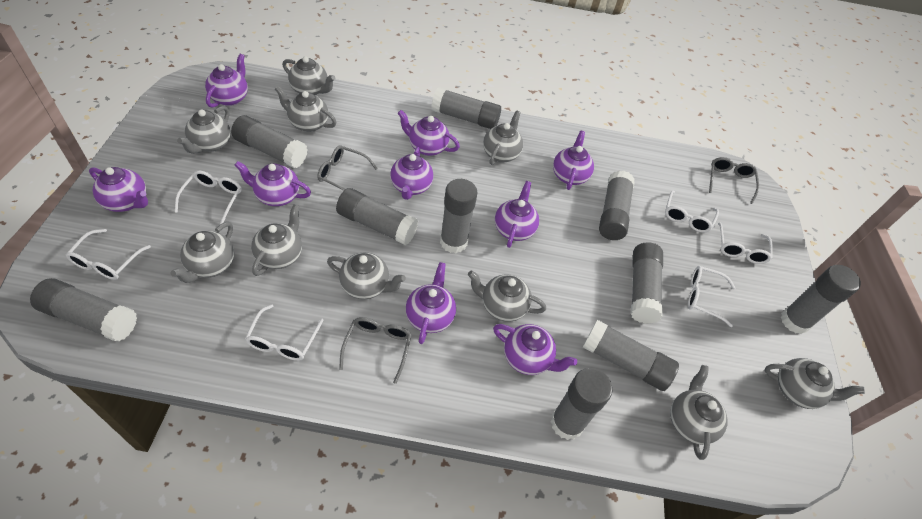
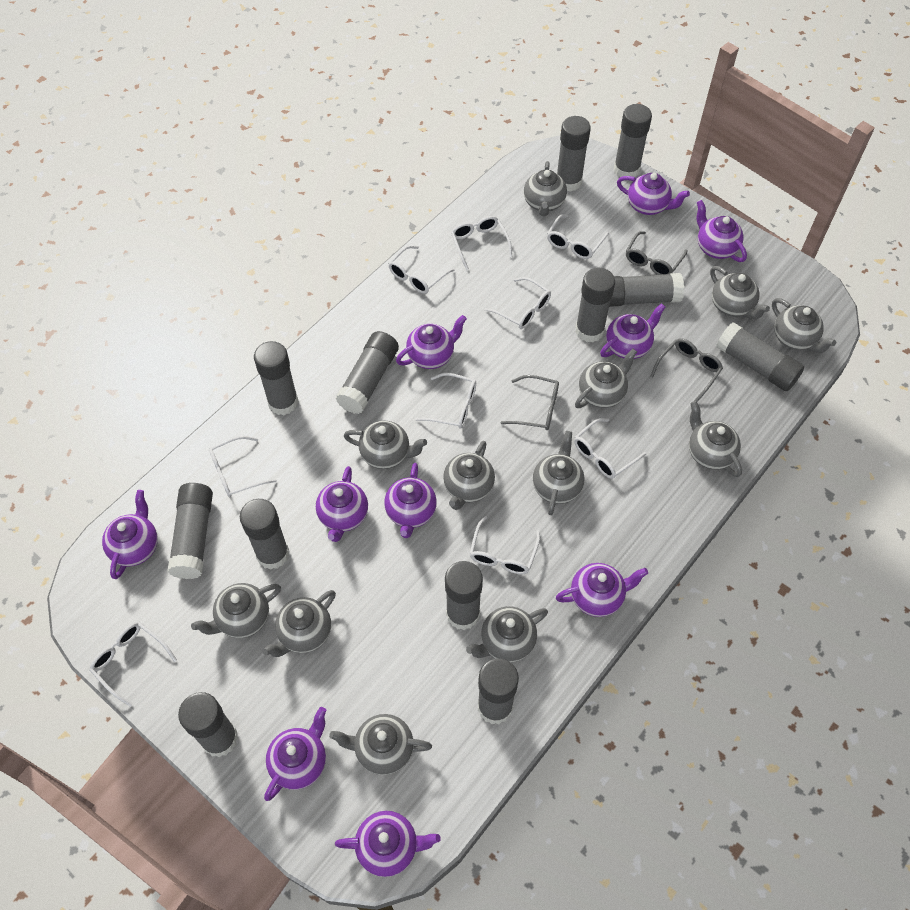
grey glue stick: [30,278,137,341] [231,115,308,168] [336,188,418,245] [431,87,501,129] [440,179,477,253] [550,368,612,440] [583,320,679,391] [599,171,635,240] [631,242,663,324] [781,265,861,334] = 10 -> [167,483,213,579] [178,692,238,757] [240,499,289,570] [254,341,298,415] [336,331,399,414] [445,561,483,630] [478,658,519,724] [557,116,591,192] [575,268,615,343] [609,273,684,307] [614,104,652,177] [716,322,804,391] = 12
grey teapot: [171,222,234,283] [177,106,231,154] [251,204,302,276] [275,86,337,132] [283,56,335,95] [327,252,406,299] [468,271,546,322] [483,110,523,165] [670,365,728,460] [765,358,865,409] = 10 -> [191,583,281,638] [262,590,336,657] [329,714,432,775] [344,421,427,469] [443,441,495,510] [466,606,548,662] [524,161,567,216] [533,431,585,515] [575,349,637,408] [689,401,742,477] [710,266,770,319] [772,298,836,353] = 12
purple teapot: [89,167,148,212] [205,54,248,108] [234,161,311,206] [390,147,433,200] [398,110,460,156] [406,262,456,344] [493,324,577,375] [495,181,539,248] [553,131,594,190] = 9 -> [102,490,158,579] [264,707,326,801] [316,466,368,542] [335,811,441,877] [384,463,437,538] [396,315,467,369] [556,563,648,617] [600,303,665,359] [617,173,690,215] [696,200,747,262] = 10
white glasses: [66,229,151,280] [175,171,242,224] [245,304,324,361] [665,190,719,233] [688,266,736,327] [718,222,773,264] = 6 -> [89,622,177,707] [209,436,277,497] [388,245,455,294] [415,373,476,429] [451,216,512,270] [469,516,540,574] [485,277,551,329] [547,214,609,259] [574,418,646,479] = 9

